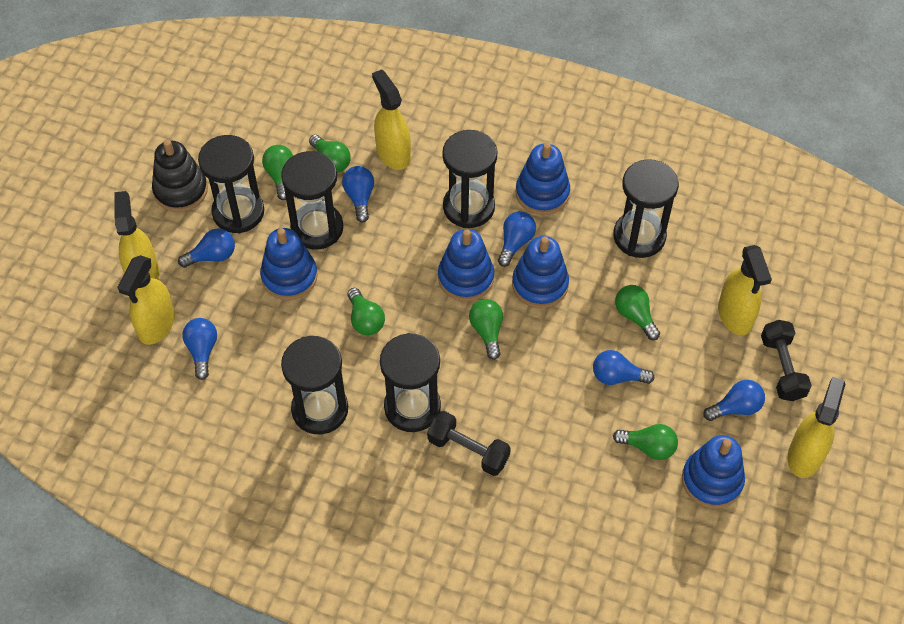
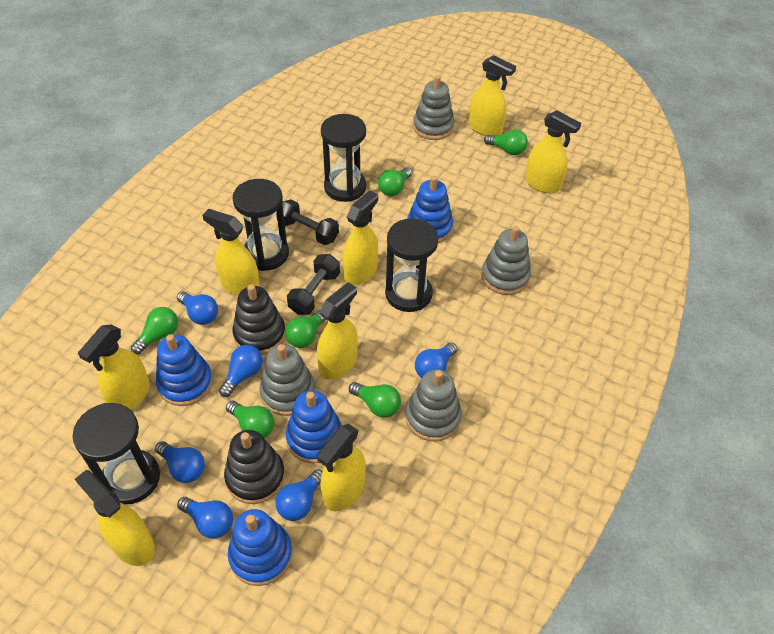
black hourglass: [198,135,264,233] [281,151,343,250] [281,336,348,434] [380,333,441,432] [442,130,497,228] [613,159,679,258] = 6 -> [72,403,160,504] [232,179,289,271] [321,114,366,202] [385,218,438,312] = 4
black stacking toy: [152,140,208,212] = 1 -> [224,430,285,504] [233,284,285,355] = 2
blue stacking toy: [260,228,318,300] [438,229,494,301] [512,236,569,308] [516,143,570,215] [682,435,745,508] = 5 -> [156,334,213,406] [228,509,293,586] [286,390,342,463] [407,176,453,243] = 4
grey stacking toy: none = 0 -> [260,344,315,416] [405,369,462,441] [413,75,454,140] [481,226,531,295] = 4
yellow spray bottle: [115,191,159,279] [117,255,175,345] [372,69,411,170] [718,245,772,335] [788,377,845,478] = 5 -> [75,470,155,566] [78,324,150,410] [202,209,260,295] [317,282,358,380] [317,424,366,511] [342,190,378,285] [469,55,516,136] [525,110,581,193] = 8

